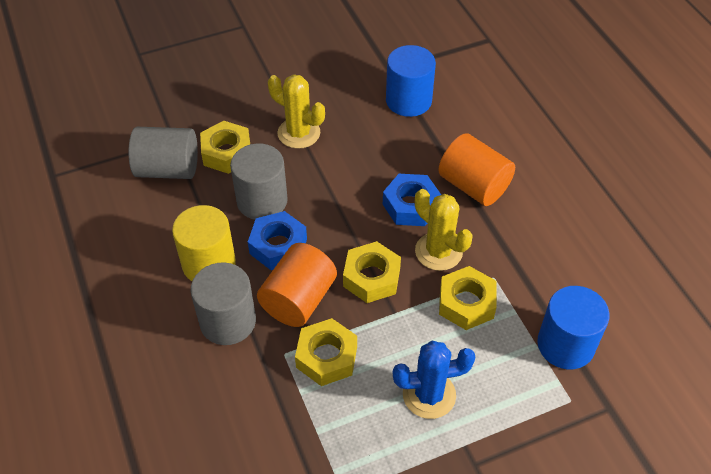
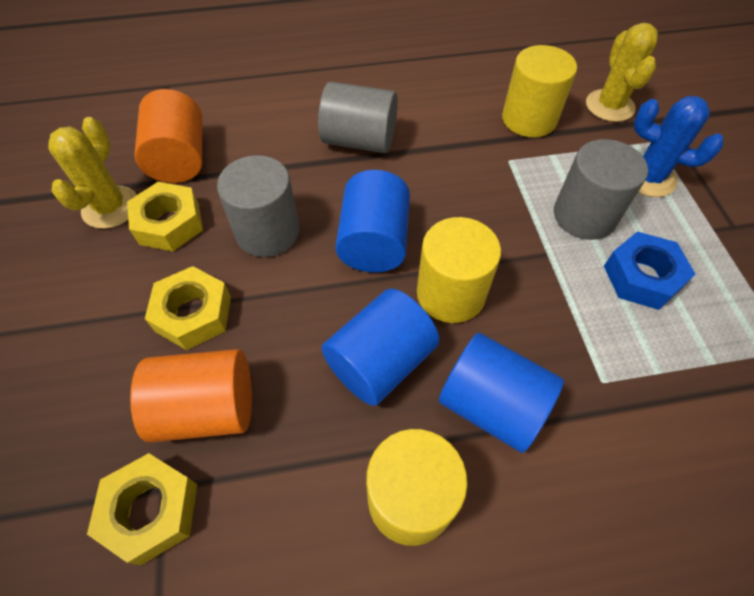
blue cylinder: [386,45,436,117] [537,286,610,369] = 2 -> [321,289,439,406] [335,170,410,273] [439,333,564,453] = 3
blue nut: [248,211,307,270] [383,174,441,226] = 2 -> [604,231,695,310] = 1
yellow cylinder: [172,205,236,281] = 1 -> [366,429,468,546] [417,217,501,323] [502,45,577,137] = 3
yellow nut: [200,121,250,174] [295,318,357,386] [343,241,401,303] [439,266,497,330] = 4 -> [87,453,198,565] [127,182,203,251] [145,266,231,350] = 3

